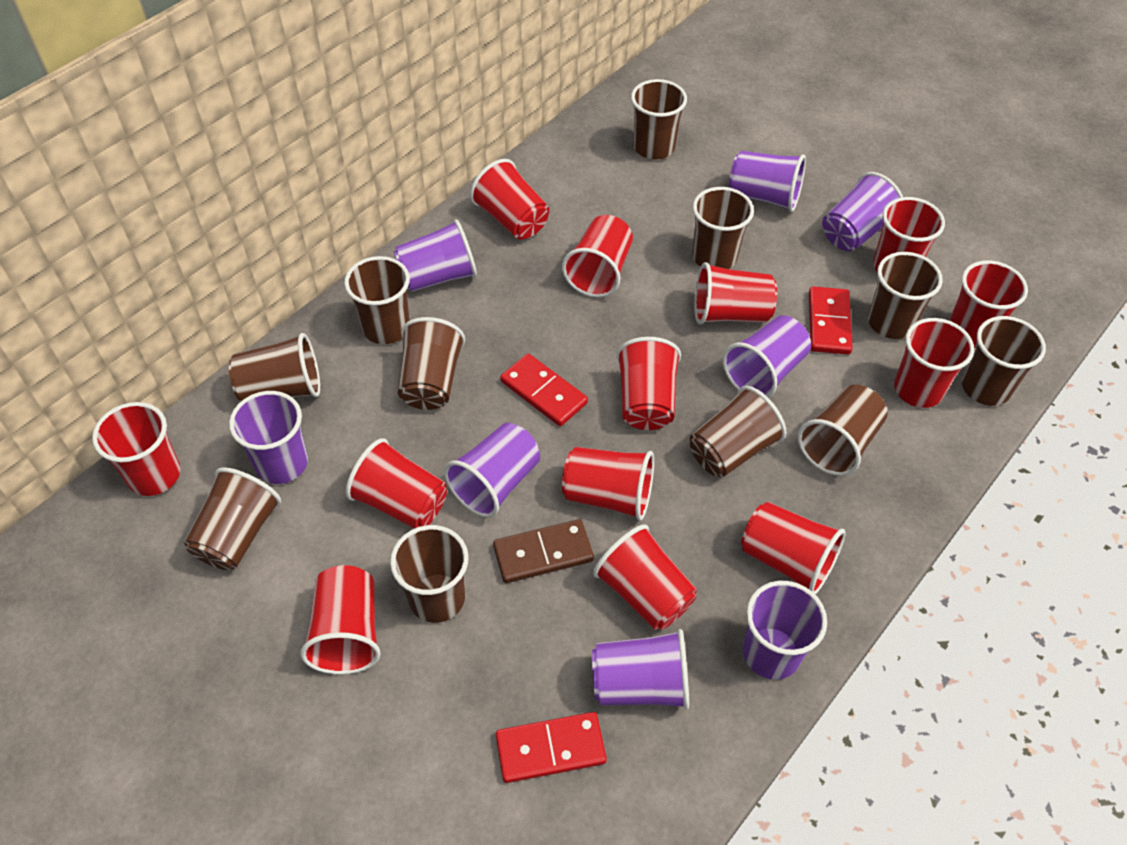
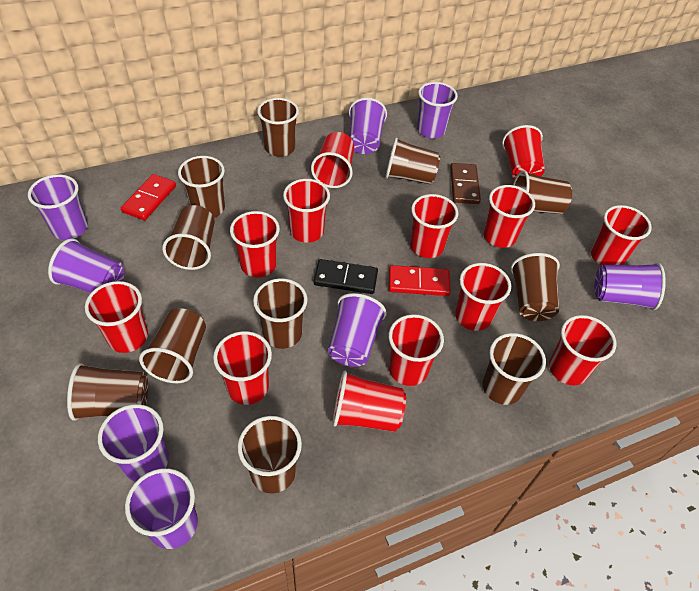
black domino: none = 0 -> [314,259,378,294] = 1
red domino: [496,712,607,783] [500,354,588,426] [809,286,853,355] = 3 -> [121,174,176,220] [389,265,451,296] = 2

